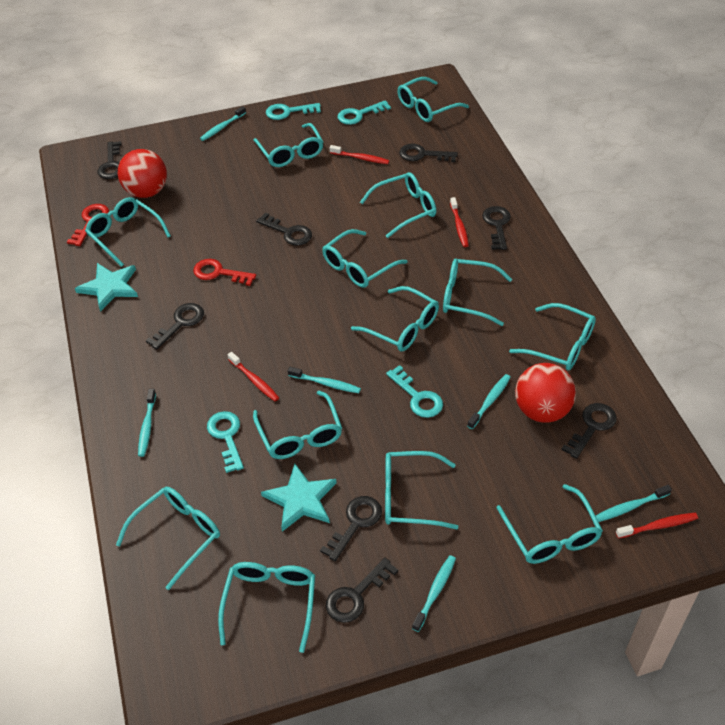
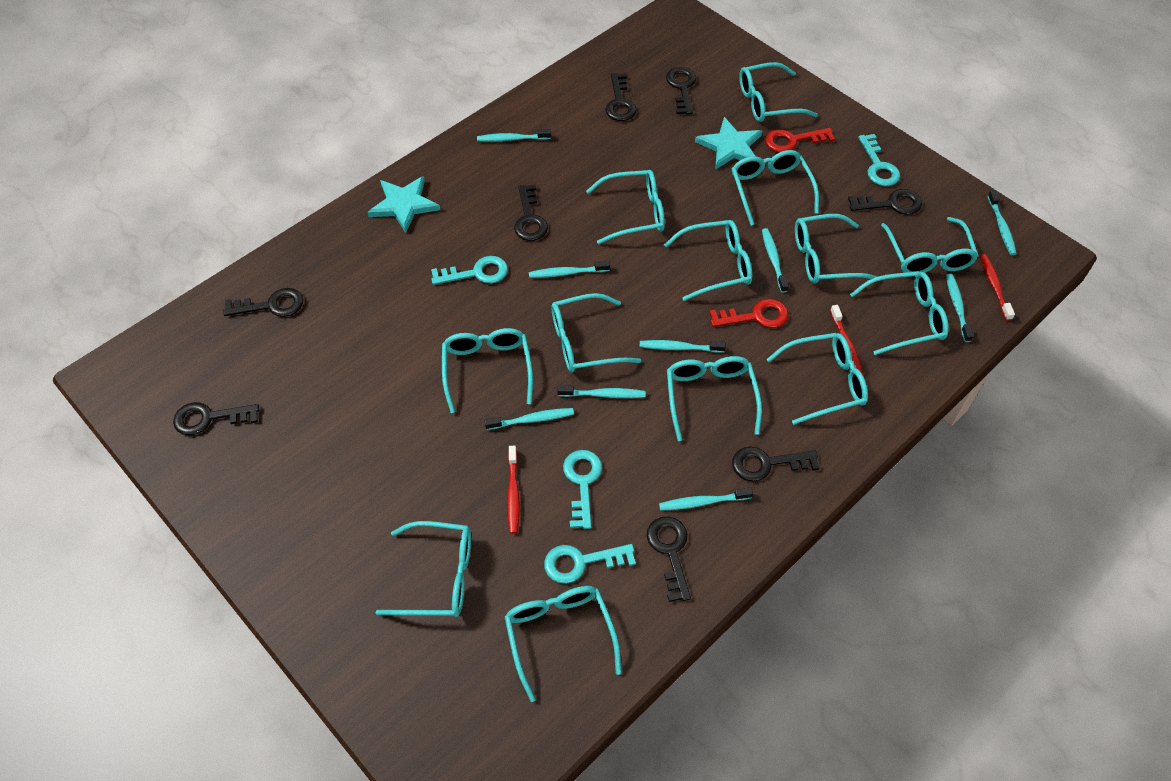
red ball: [118,149,167,198] [515,363,576,423] = 2 -> none = 0
red toothbrush: [227,352,279,401] [330,145,389,164] [450,197,469,247] [616,513,698,539] = 4 -> [507,446,520,534] [830,305,864,377] [980,254,1015,321] = 3
turquoise toothbrush: [138,389,156,457] [200,106,246,141] [288,367,361,393] [412,555,456,632] [467,374,511,429] [596,485,672,522] = 6 -> [477,129,551,142] [484,408,574,430] [529,261,610,278] [557,385,646,398] [640,340,726,353] [659,488,753,511] [762,228,789,293] [946,274,974,342] [988,190,1017,255] = 9

